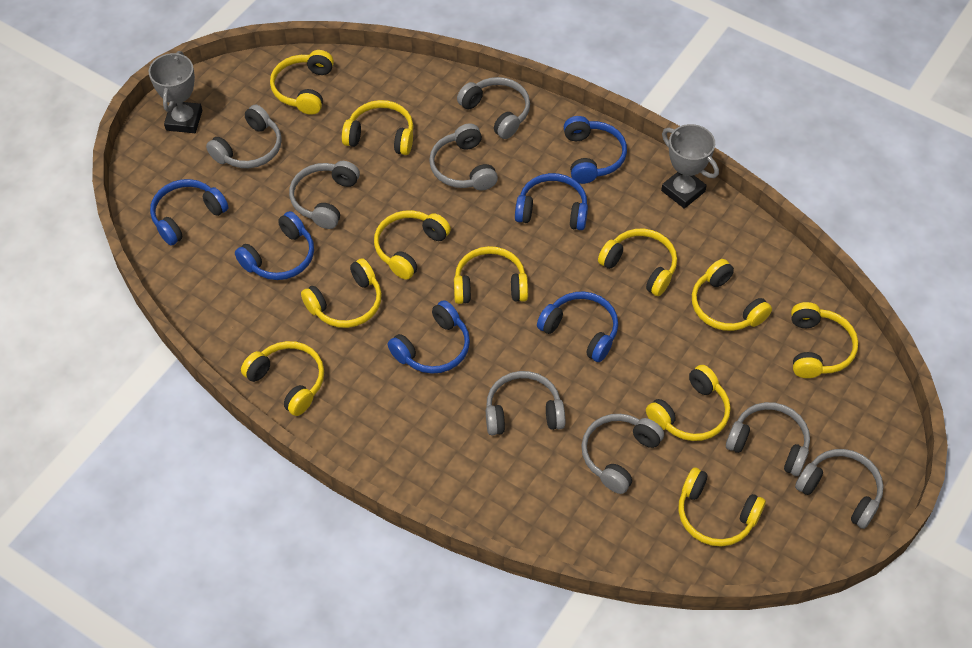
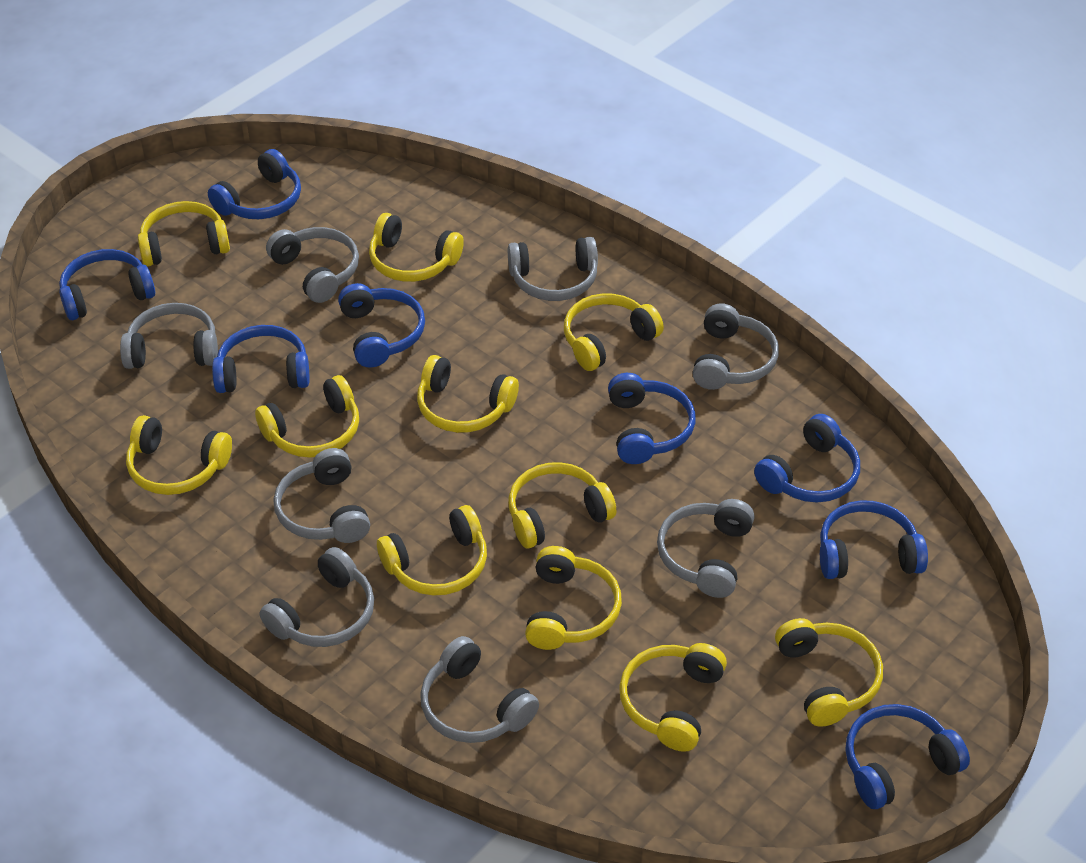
blue headphones: [150,179,229,246] [235,211,314,280] [388,300,470,374] [515,173,588,230] [537,292,618,362] [564,116,627,184] = 6 -> [59,249,155,320] [208,149,301,219] [212,325,310,393] [338,283,425,368] [608,373,696,464] [754,414,860,503] [820,500,928,579] [845,704,970,809] = 8
grey trophy: [148,51,202,133] [661,124,719,209] = 2 -> none = 0

